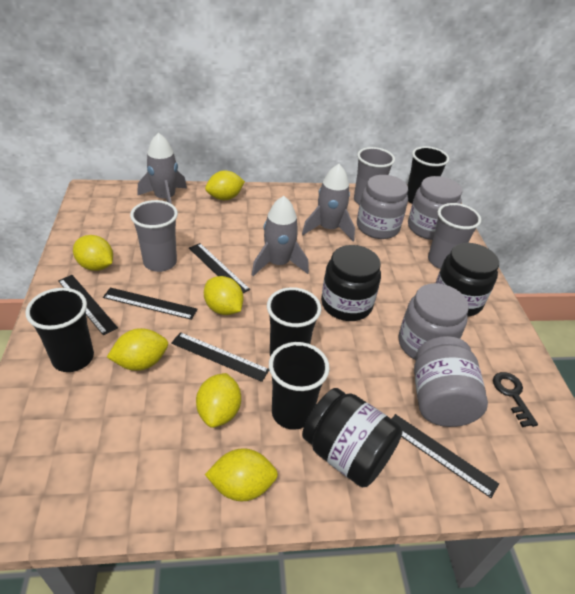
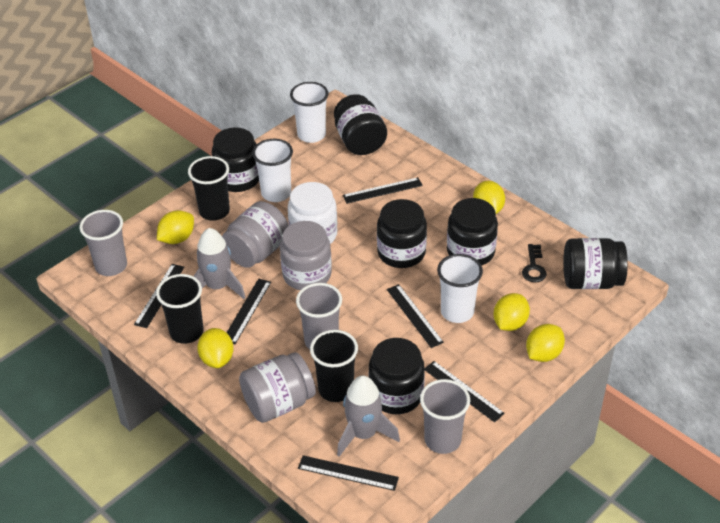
black cup: [25,288,94,372] [267,287,321,356] [269,342,330,430] [407,146,449,204] = 4 -> [156,274,204,344] [188,156,230,221] [310,330,358,402] = 3
black jar: [302,388,402,487] [321,245,381,321] [436,243,499,317] = 3 -> [212,127,259,192] [334,94,387,155] [368,338,425,414] [377,199,427,268] [447,198,498,266] [563,238,628,289] = 6
black ruler: [58,275,118,336] [103,287,197,320] [171,332,269,382] [189,243,250,293] [392,414,499,498] = 5 -> [134,264,184,328] [226,279,271,344] [298,455,399,491] [343,177,423,204] [387,284,444,348] [425,361,505,423] = 6
grey jar: [357,175,408,239] [399,283,469,360] [408,176,462,240] [414,336,488,427] = 4 -> [222,201,289,268] [239,352,316,423] [280,221,332,290] = 3
grey rocket: [138,133,187,204] [252,196,309,276] [302,164,355,241] = 3 -> [193,228,246,299] [337,375,400,457] = 2
white cup: none = 0 -> [252,139,293,202] [290,82,328,143] [437,254,483,323] = 3
white jar: none = 0 -> [288,182,337,244] = 1
yellow lemon: [73,235,113,271] [107,328,168,371] [196,373,241,428] [204,276,243,315] [205,170,245,200] [205,448,278,501] = 6 -> [157,210,194,244] [197,328,234,368] [473,181,505,214] [493,293,530,331] [526,324,565,362] = 5

